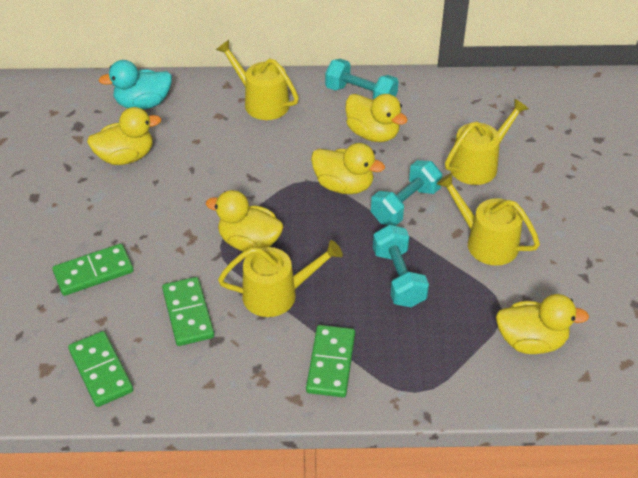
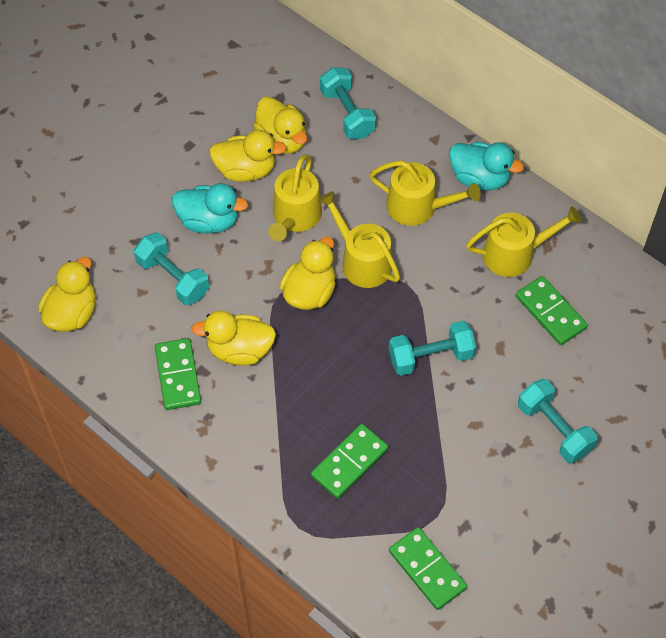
turquoise duck: [99,60,172,109] = 1 -> [172,183,248,233] [449,142,524,190] = 2
turquoise dumbbell: [325,59,399,99] [371,160,442,226] [373,225,429,307] = 3 -> [134,232,209,305] [320,67,376,139] [389,321,476,376] [518,379,598,463] = 4

